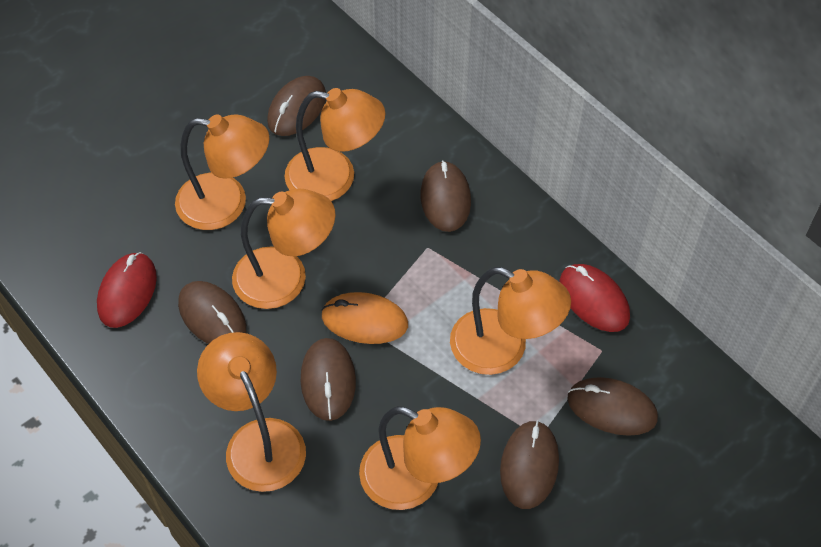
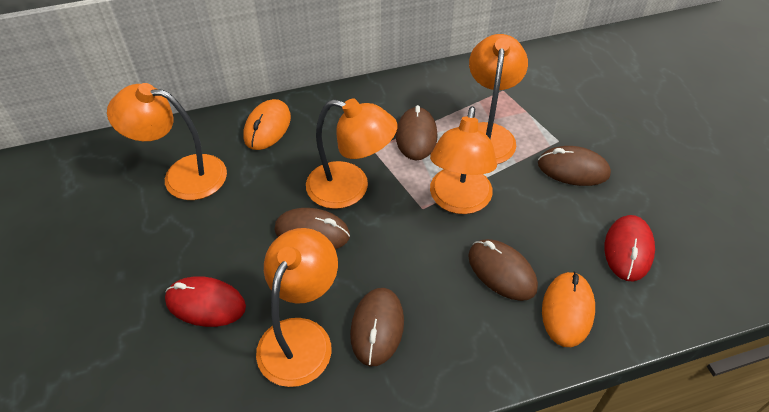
brown mouse: [178,281,246,344] [267,76,326,136] [300,338,356,421] [421,160,471,232] [500,421,559,509] [567,377,658,436] = 6 -> [275,208,350,249] [350,288,404,366] [396,105,438,160] [468,239,538,301] [538,146,611,186] = 5
orange lamp: [175,114,269,230] [197,332,306,492] [232,188,336,309] [285,88,385,201] [359,406,481,510] [450,267,571,375] = 6 -> [107,83,227,200] [256,228,338,387] [306,99,397,209] [430,106,497,214] [469,34,528,164] = 5
orange mouse: [321,292,408,344] = 1 -> [243,99,291,150] [542,272,595,347] = 2

